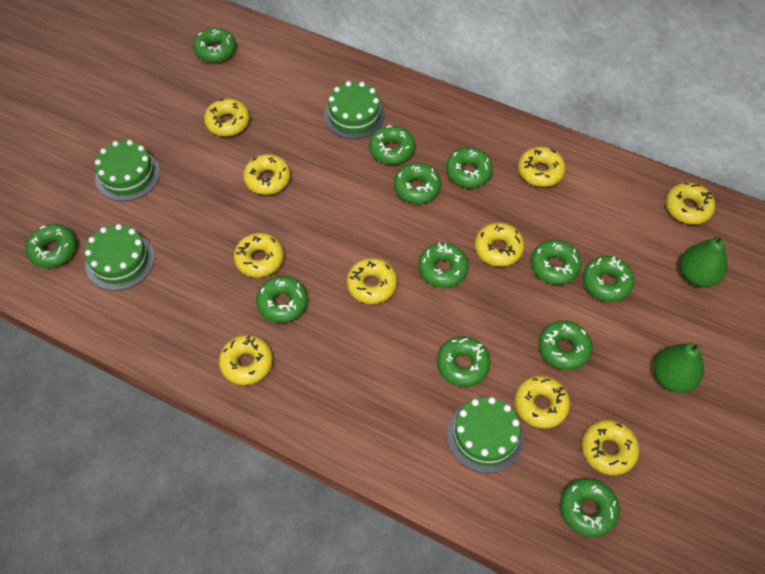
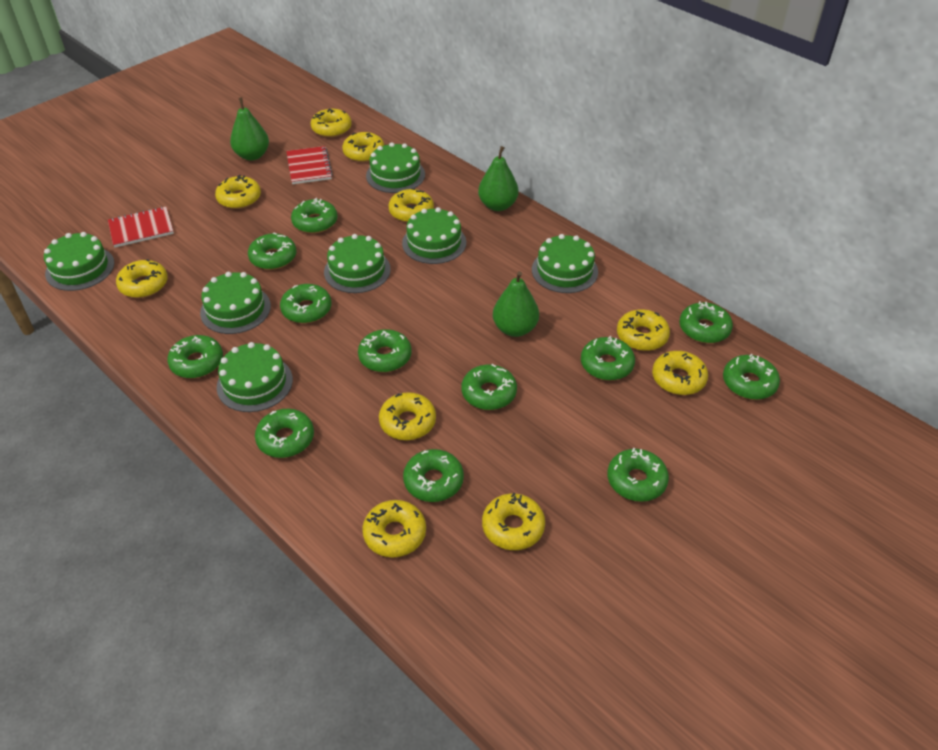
green cake: [85,224,154,291] [95,140,160,201] [324,81,385,139] [447,397,524,473] = 4 -> [44,232,114,291] [200,272,271,334] [217,342,293,412] [324,234,391,293] [366,142,425,193] [402,207,466,264] [532,234,598,293] = 7
green pear: [653,343,704,393] [680,234,728,287] = 2 -> [230,97,269,161] [478,146,519,211] [493,271,539,337] = 3
red notebook: none = 0 -> [108,206,174,247] [286,146,333,184] = 2

